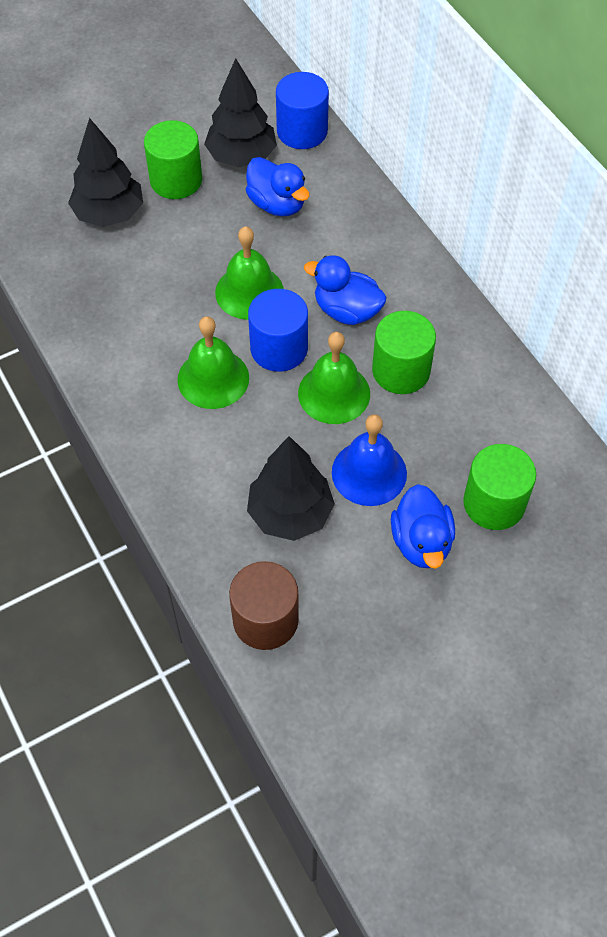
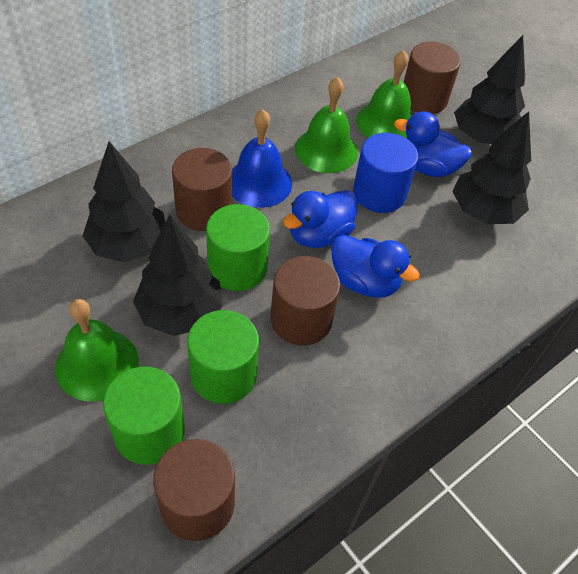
black tree: [68,118,143,227] [204,58,277,167] [247,436,335,541] = 3 -> [83,141,165,262] [133,215,223,336] [452,111,531,224] [454,35,525,144] = 4
blue cylinder: [248,289,308,372] [276,72,329,149] = 2 -> [353,133,418,213] = 1
brown cylinder: [229,561,299,650] = 1 -> [153,439,235,541] [172,148,232,231] [271,256,340,345] [404,42,461,114] = 4

